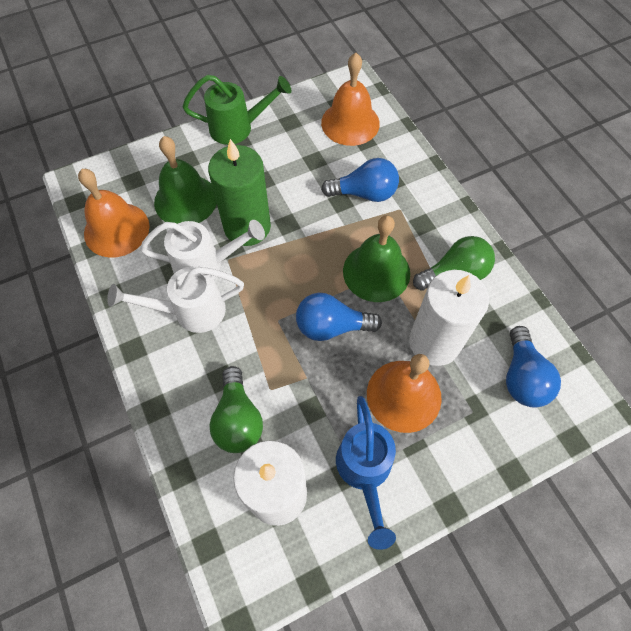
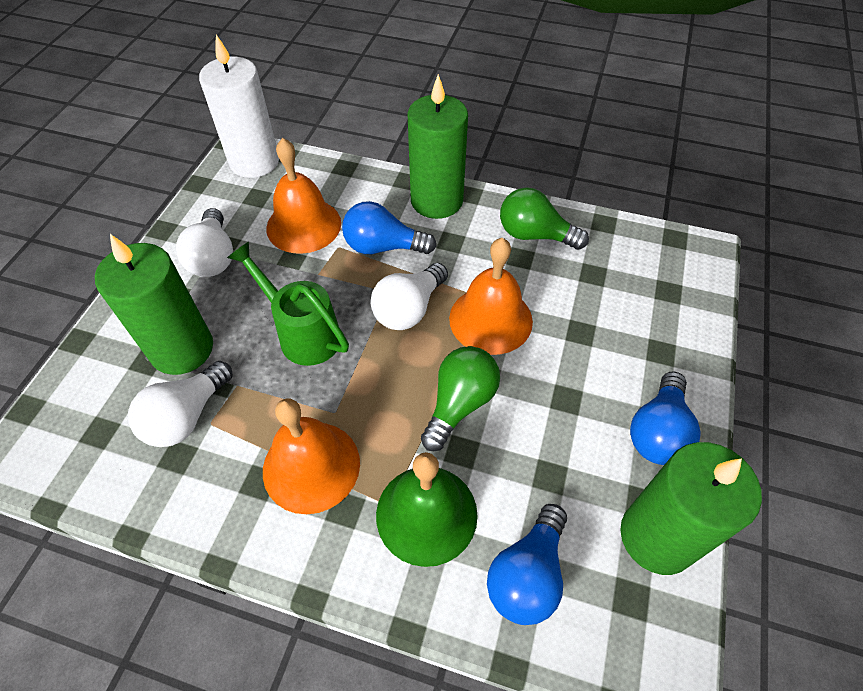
blue watering can: [336,396,396,550] = 1 -> none = 0
green bell: [154,136,217,224] [343,215,410,302] = 2 -> [376,452,478,567] = 1
green candle: [208,139,271,246] = 1 -> [95,234,213,375] [408,74,468,219] [620,442,762,575] = 3
white candle: [233,440,307,526] [409,270,489,366] = 2 -> [199,34,279,178] = 1
white light bulb: none = 0 -> [128,361,233,447] [176,208,233,277] [371,263,448,330] = 3
white watering can: [107,266,244,333] [140,220,265,279] = 2 -> none = 0

